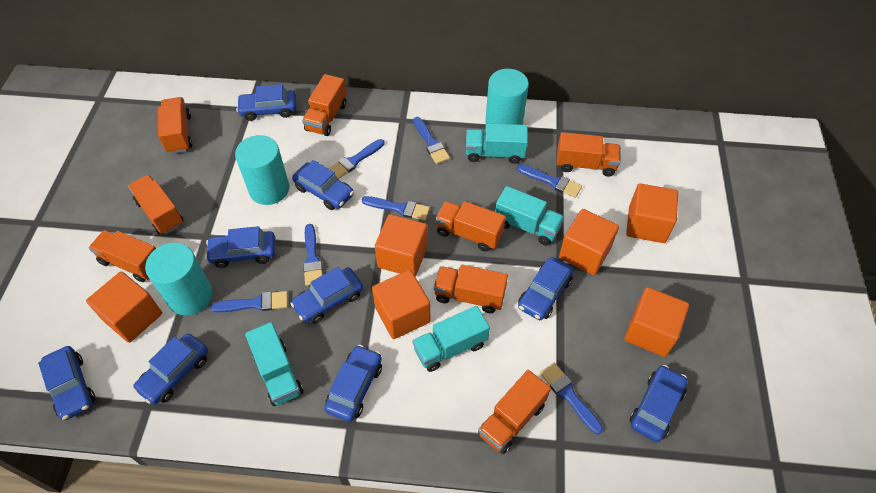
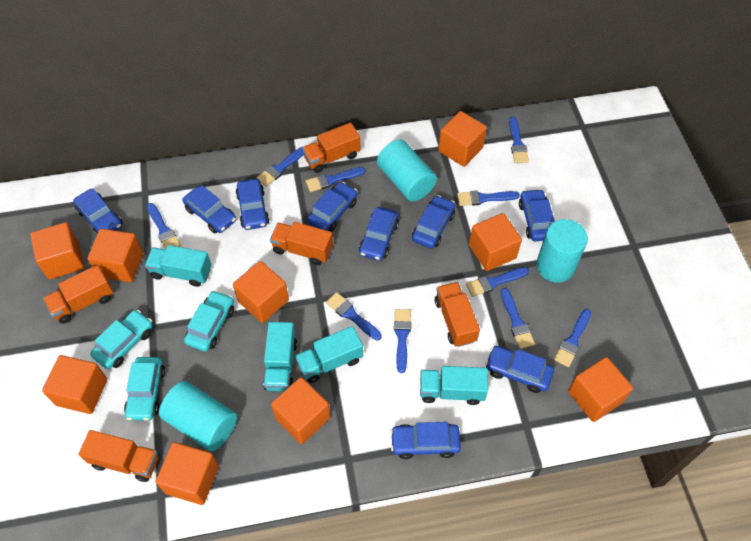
blue brush: [211,291,288,312] [303,224,323,286] [329,139,385,179] [362,196,430,221] [413,117,450,164] [517,164,582,198] [540,363,603,434] = 7 -> [147,203,181,250] [257,147,304,186] [306,167,365,192] [326,292,382,340] [394,309,411,373] [457,191,520,206] [466,267,529,297] [501,288,535,349] [509,116,529,163] [554,309,591,367] = 10
orange cube: [86,271,162,343] [372,270,431,339] [375,214,428,277] [559,209,619,275] [624,287,689,357] [626,183,678,243] = 6 -> [30,222,84,279] [42,355,107,414] [87,229,143,282] [156,442,219,505] [233,261,289,323] [271,377,330,444] [438,111,487,167] [469,213,522,271] [568,357,633,422] = 9
orange truck: [89,230,156,282] [128,175,183,234] [158,97,193,154] [302,74,347,136] [434,265,508,313] [435,201,506,252] [478,370,551,454] [557,132,621,177] = 8 -> [43,265,114,324] [78,430,159,482] [270,222,333,265] [302,122,360,173] [435,282,480,347] = 5
turquoise car: none = 0 -> [90,310,153,369] [124,357,165,421] [184,290,234,352] = 3

